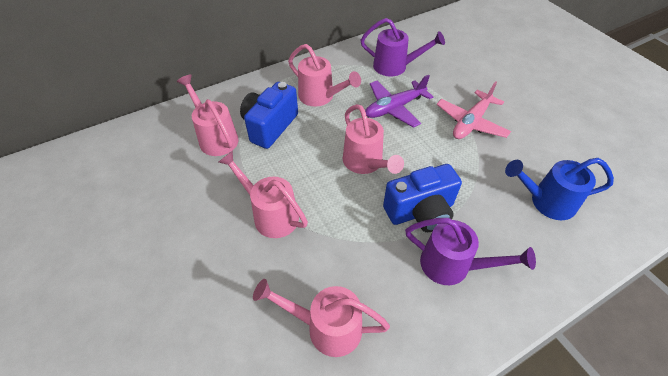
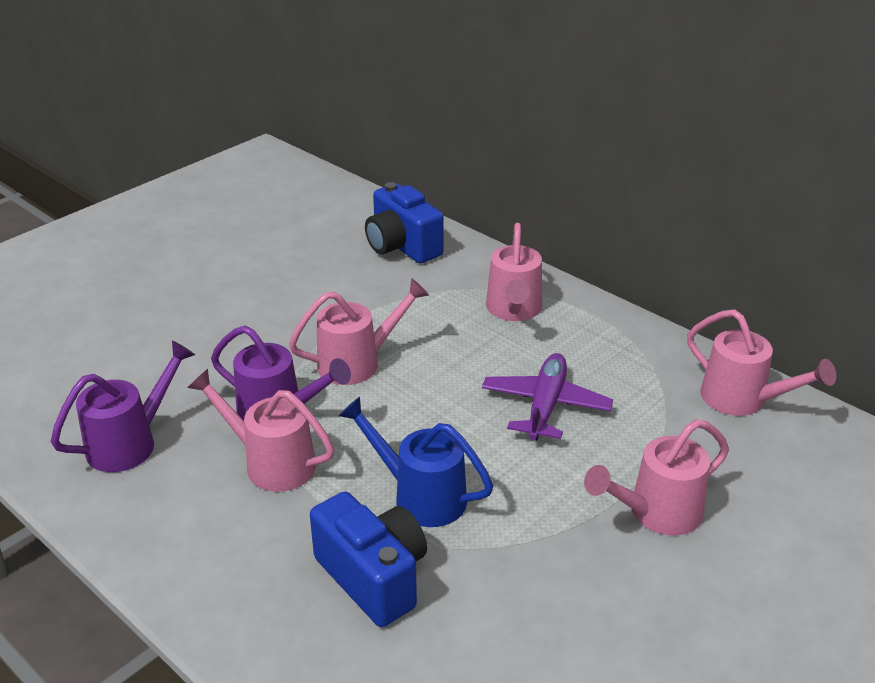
pink plane: [436,81,511,139] = 1 -> none = 0

